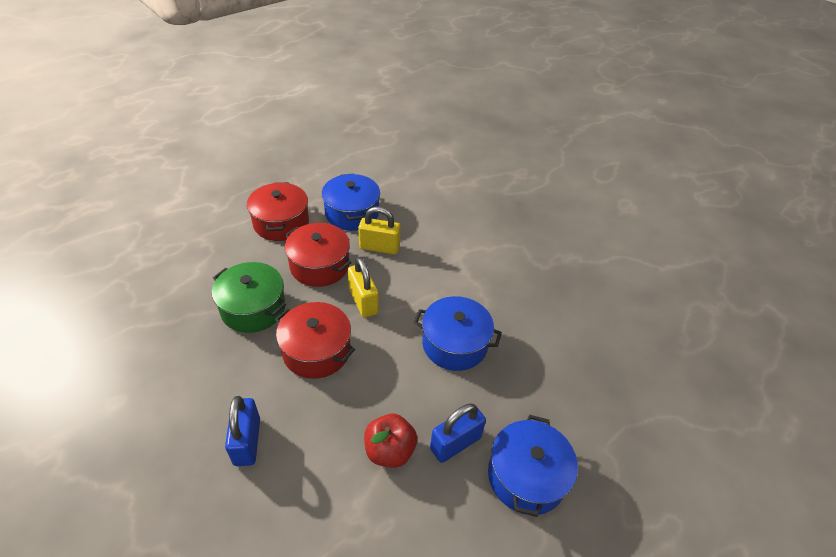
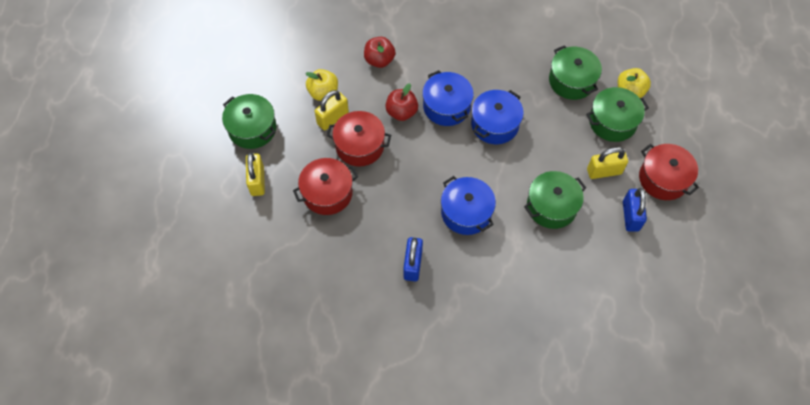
green pot: [212,262,286,333] = 1 -> [222,94,276,149] [524,171,586,229] [549,45,602,100] [586,87,649,142] = 4
red apple: [364,414,417,468] = 1 -> [364,37,395,68] [385,83,418,121] = 2
yellow apple: none = 0 -> [305,69,338,101] [618,68,651,98] = 2
yellow padlock: [348,257,379,318] [358,207,401,254] = 2 -> [246,152,265,196] [315,90,349,130] [587,147,628,179] = 3

